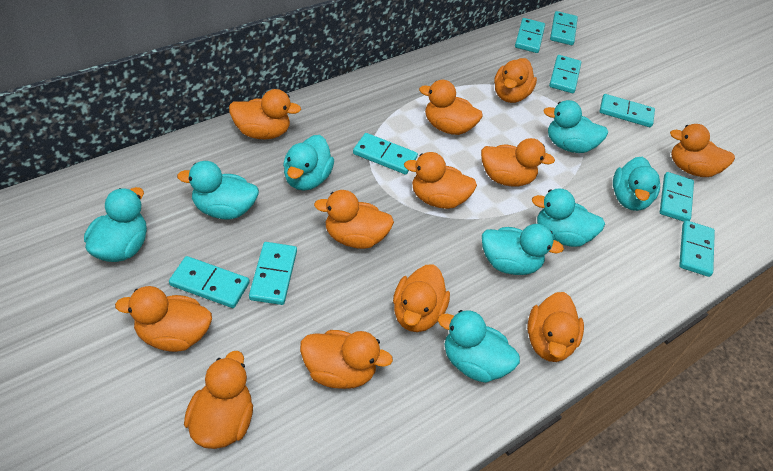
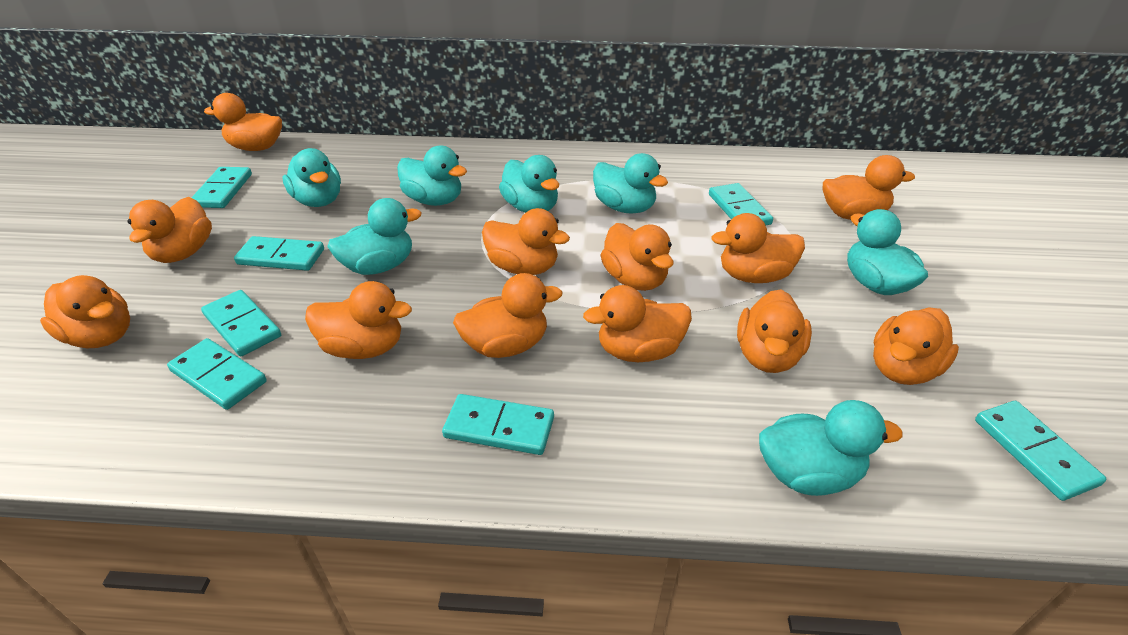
turquoise domino: [169,256,249,308] [249,242,297,305] [353,133,418,175] [515,18,545,53] [549,55,581,93] [550,11,578,45] [600,94,655,127] [660,172,694,222] [679,220,715,277] = 9 -> [167,338,267,410] [191,167,252,208] [201,290,281,356] [234,236,324,271] [442,394,554,455] [709,183,773,226] [975,401,1106,501] = 7
turquoise duck: [84,187,147,262] [177,161,259,220] [283,135,334,191] [438,310,520,383] [482,224,564,275] [532,188,605,247] [543,100,608,153] [613,157,660,211] = 8 -> [283,148,341,207] [327,198,421,275] [397,146,467,206] [499,155,559,213] [593,153,668,213] [759,400,903,496] [847,209,928,295] = 7

